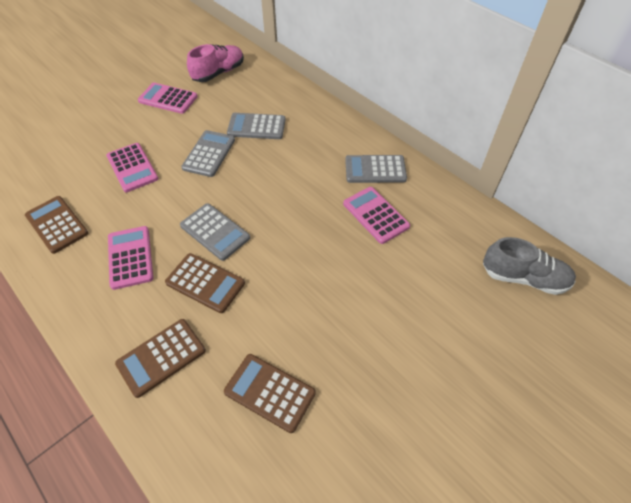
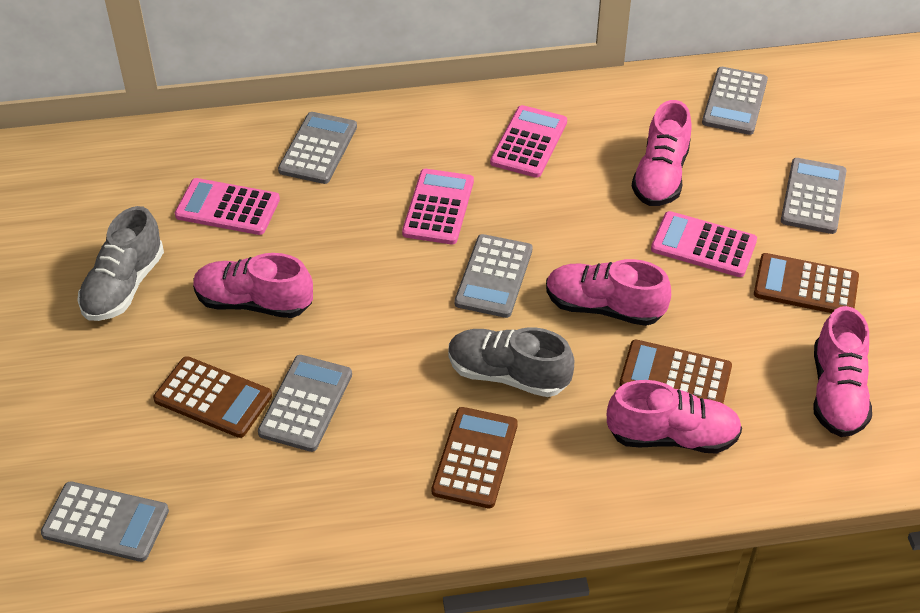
grey calculator: [180,203,250,261] [181,130,235,177] [227,113,286,139] [345,155,407,183] = 4 -> [41,481,169,562] [258,355,352,452] [278,112,357,184] [454,234,533,318] [702,67,768,135] [781,158,847,234] = 6
grey shoe: [483,237,576,295] = 1 -> [77,206,164,321] [448,327,574,397] = 2
pink shoe: [187,44,244,82] = 1 -> [193,253,313,318] [546,259,671,326] [607,380,742,454] [632,100,692,206] [813,306,872,437] = 5

